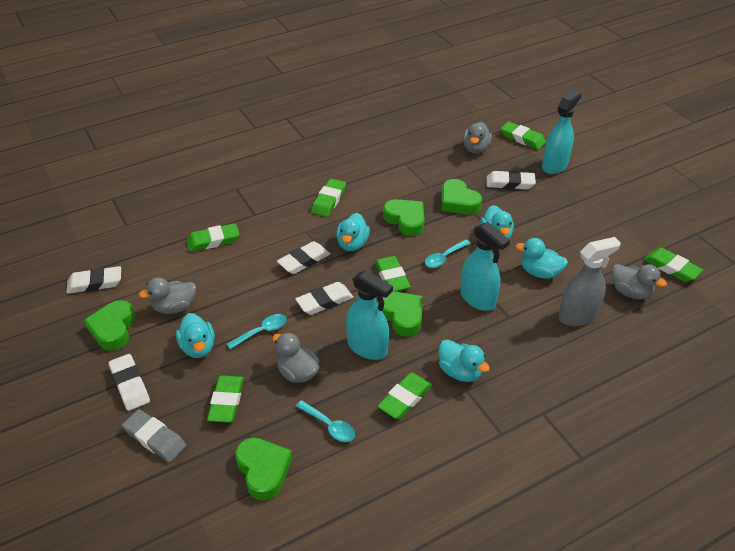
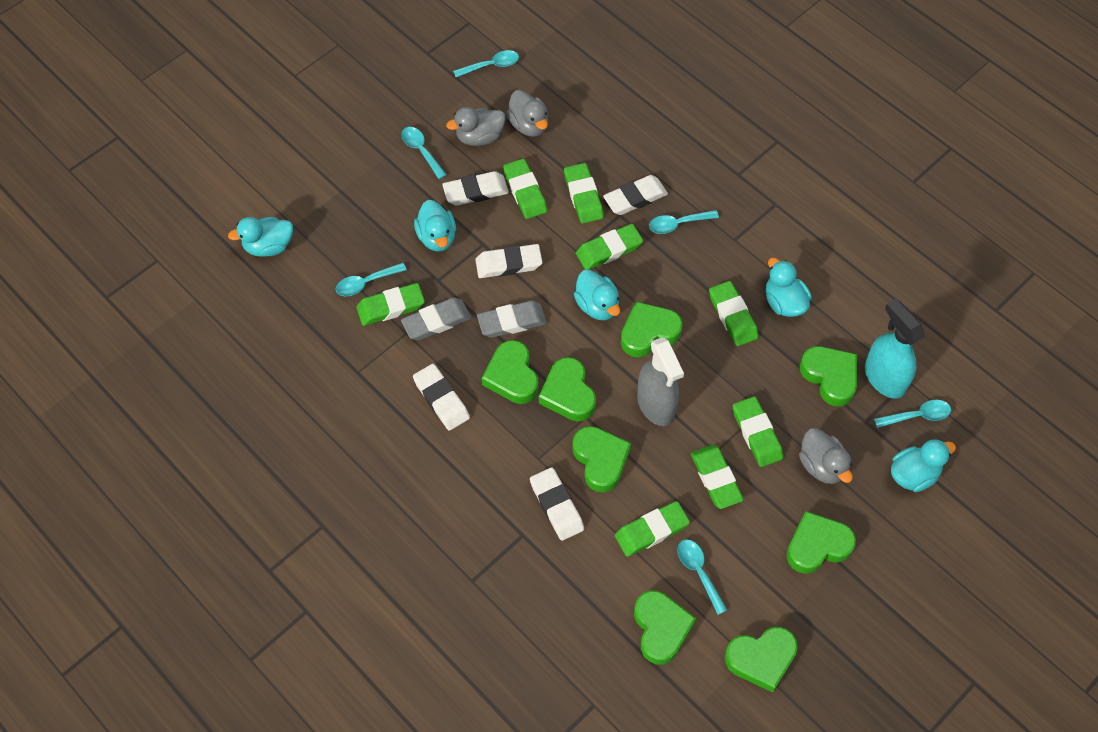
green eraser: [187,223,239,252] [207,375,244,423] [311,178,346,217] [375,256,411,292] [377,373,432,419] [501,121,546,150] [644,248,703,282] = 7 -> [356,283,425,326] [503,159,547,219] [564,163,604,224] [576,224,643,270] [615,501,690,557] [691,445,744,509] [709,281,759,346] [733,396,783,467] = 8
green heart: [84,300,135,351] [235,438,292,500] [377,291,423,337] [383,199,424,236] [442,179,482,214] = 5 -> [482,340,539,404] [539,357,596,422] [572,426,631,493] [621,302,683,357] [634,590,696,665] [725,627,798,693] [786,511,856,574] [800,346,857,406] = 8
grey duck: [139,277,196,314] [272,332,320,383] [463,122,492,153] [612,264,667,299] = 4 -> [446,107,506,146] [506,90,548,137] [799,428,853,484] = 3
grey eraser: [122,409,186,462] = 1 -> [401,298,471,340] [477,301,547,338] = 2
turquoise spoon: [227,314,287,350] [296,400,355,442] [425,239,471,268] = 3 -> [336,263,407,296] [401,127,446,179] [453,50,519,77] [649,210,719,234] [677,539,727,615] [874,400,951,428] = 6
turquoise spray bottle: [346,270,393,360] [460,222,510,311] [542,90,582,174] = 3 -> [864,299,924,399] = 1

